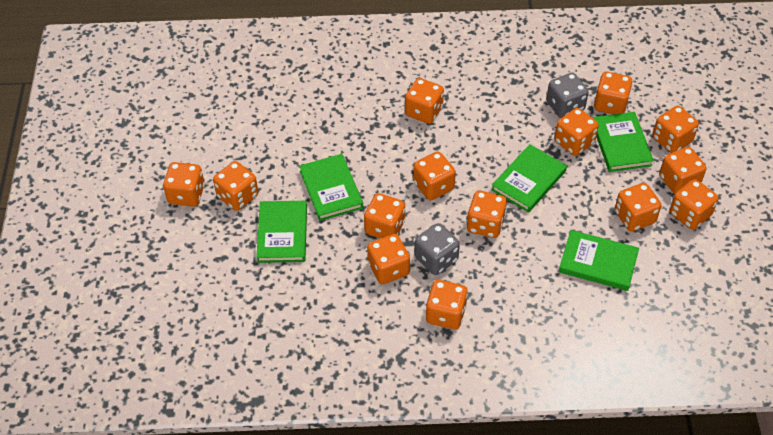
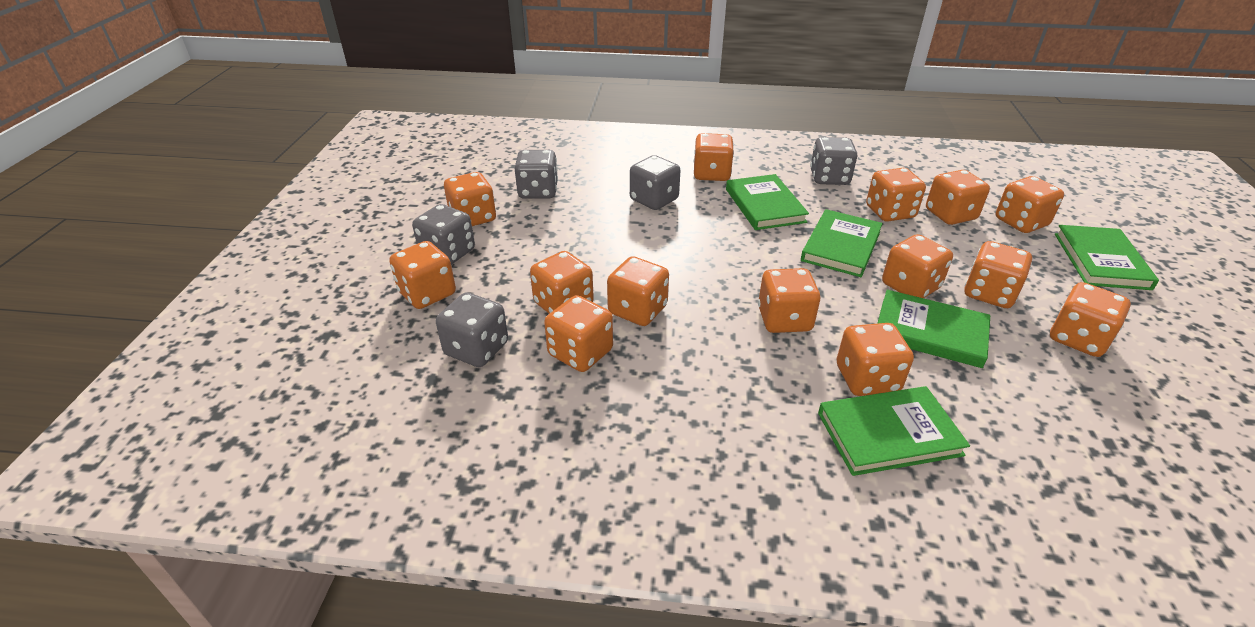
grey dice: [415,223,460,275] [546,73,589,118] = 2 -> [412,204,475,265] [436,293,508,367] [515,150,558,199] [630,155,681,210] [810,137,857,185] = 5

